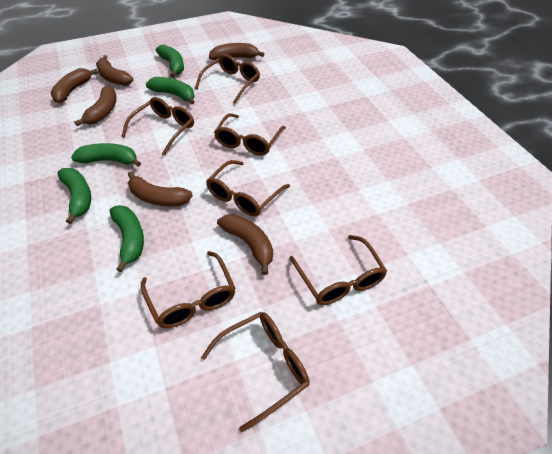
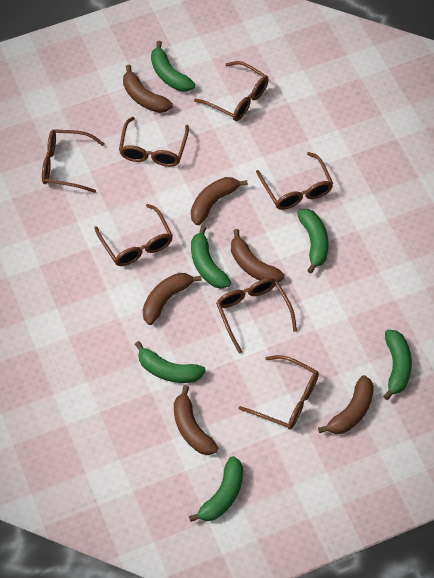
green banana: [57,168,91,224] [71,143,141,167] [110,205,144,272] [146,77,195,105] [156,44,184,78] = 5 -> [135,341,206,383] [151,41,195,92] [189,456,243,522] [191,225,231,289] [297,209,329,273] [383,330,412,400] = 6

